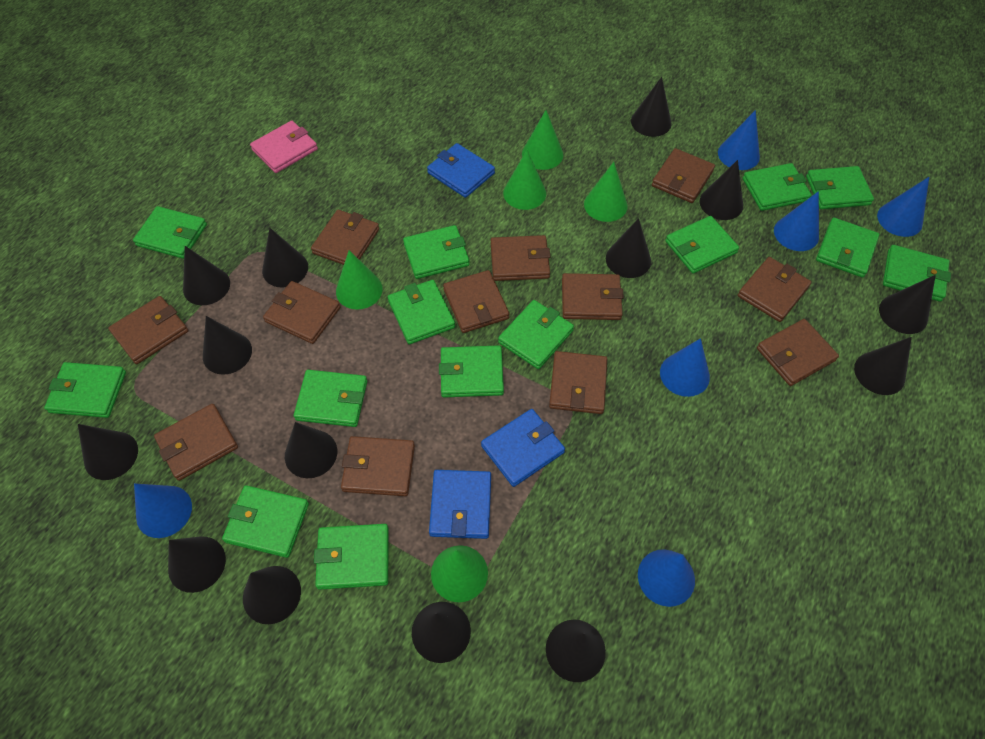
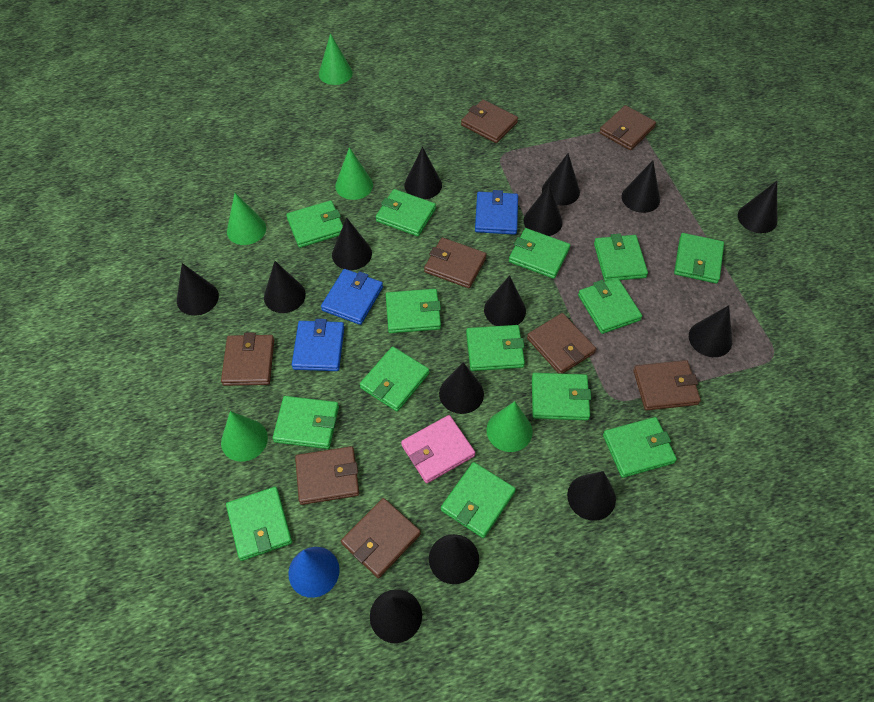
blue cone: [134,483,192,538] [638,549,695,607] [660,338,710,397] [718,110,760,170] [774,191,819,251] [877,177,929,237] = 6 -> [288,547,340,598] = 1
brown wallet: [108,296,188,364] [154,404,238,481] [263,281,341,344] [311,210,379,265] [341,436,415,496] [443,270,510,333] [491,235,551,281] [549,351,607,414] [562,273,624,320] [652,148,715,203] [738,257,811,322] [757,319,839,386] = 12 -> [221,332,274,386] [295,446,359,505] [341,498,421,578] [424,238,487,288] [461,100,518,143] [527,313,596,374] [599,105,656,150] [633,360,701,410] = 8

